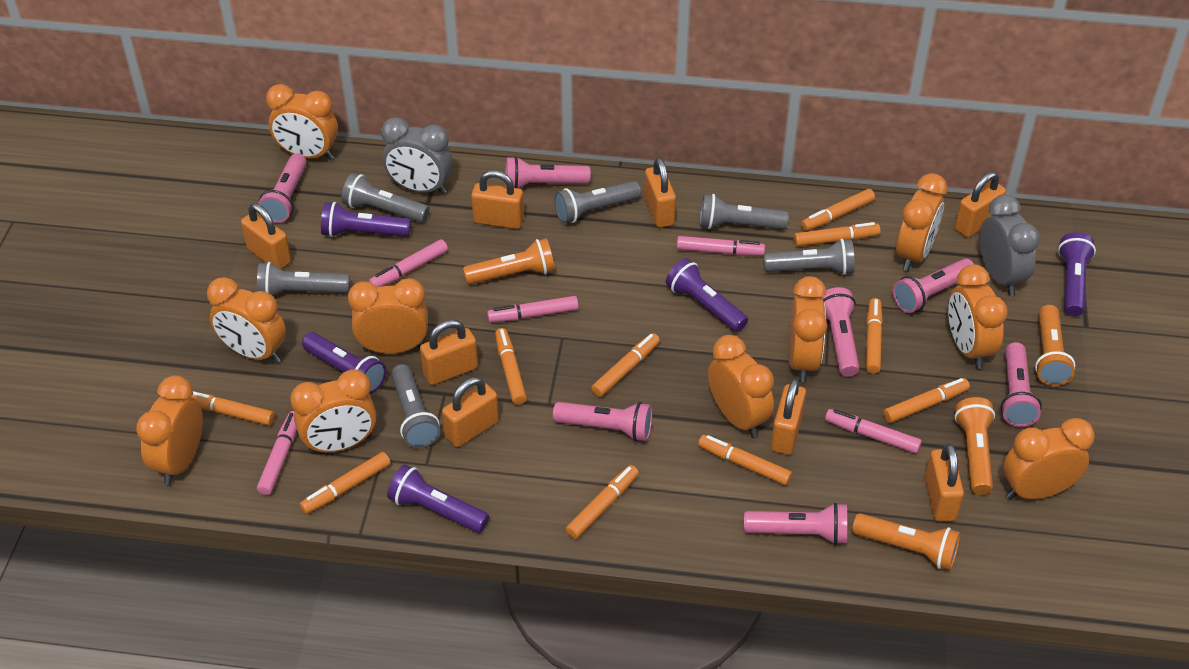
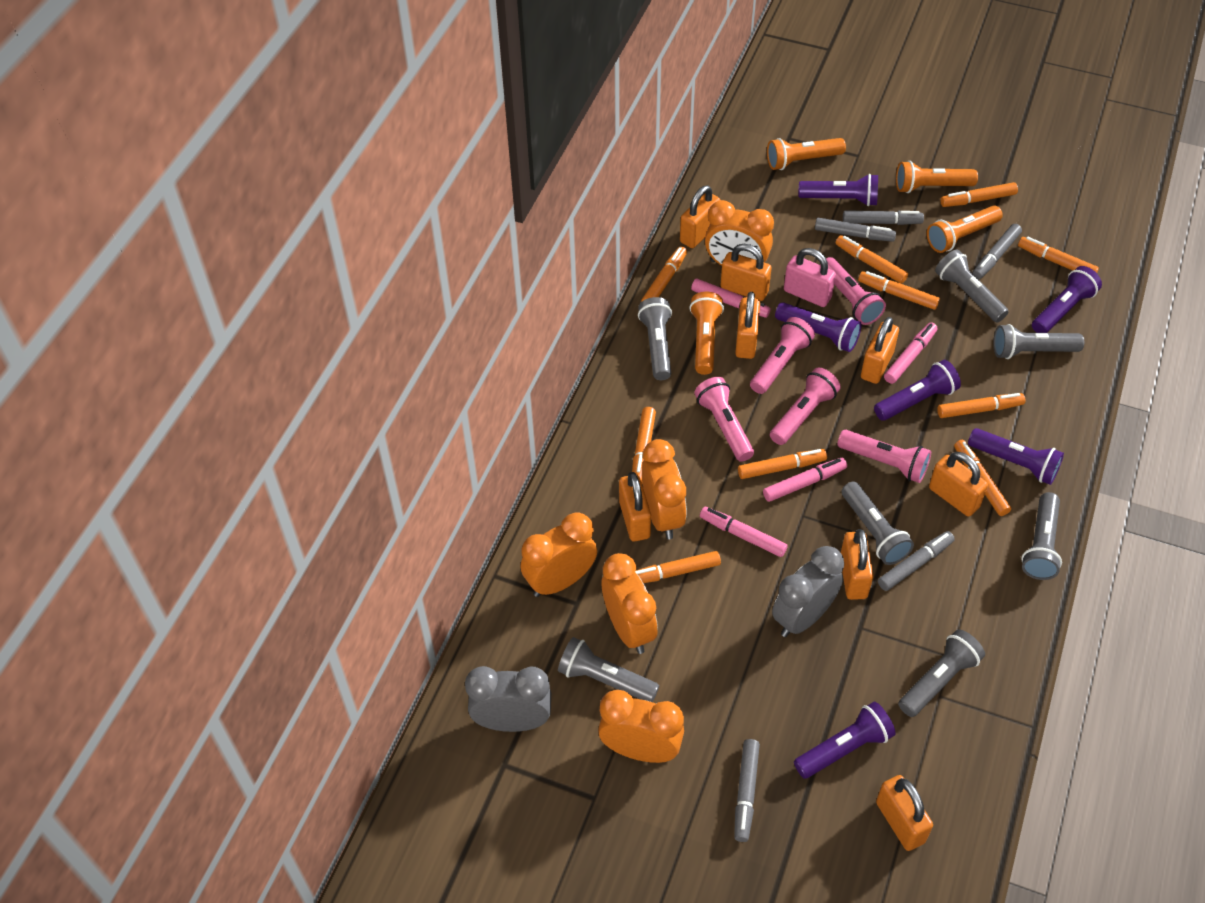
grey flashlight: [257,262,350,296] [341,173,429,223] [391,364,440,448] [554,181,641,224] [700,194,788,229] [764,239,855,275] = 6 -> [558,637,659,702] [638,297,672,380] [842,481,914,565] [898,629,985,717] [935,250,1009,322] [993,324,1084,359] [1021,492,1062,580] = 7
grey marker: none = 0 -> [734,739,760,842] [815,218,896,242] [843,210,924,225] [878,531,955,591] [973,224,1022,279] = 5
orange clock: [136,375,203,485] [207,277,286,363] [266,84,338,160] [290,369,376,454] [348,278,428,354] [708,335,774,438] [789,276,827,382] [896,173,947,271] [948,264,1008,369] [1003,418,1095,500] = 10 -> [521,512,597,597] [598,690,684,763] [602,553,658,654] [642,439,687,539] [705,200,774,266] = 5
pink flashlight: [258,153,307,223] [505,156,591,189] [553,402,652,442] [744,503,847,545] [821,287,860,377] [893,259,974,313] [1001,342,1042,427] = 7 -> [694,377,754,462] [750,317,815,394] [770,368,841,445] [826,257,886,325] [837,430,931,483] = 5
pink marker: [257,411,297,495] [369,239,448,287] [487,296,579,323] [677,236,765,256] [825,409,922,454] = 5 -> [691,279,771,318] [700,507,787,557] [763,458,847,502] [884,322,937,384] = 4
pink padlock: none = 0 -> [784,248,836,307] = 1
purple flashlight: [302,332,386,394] [321,202,411,237] [387,464,489,533] [666,258,748,332] [1058,232,1096,317] = 5 -> [775,302,861,352] [794,702,896,779] [798,174,878,206] [874,360,961,421] [968,428,1064,485] [1032,266,1102,333] = 6

